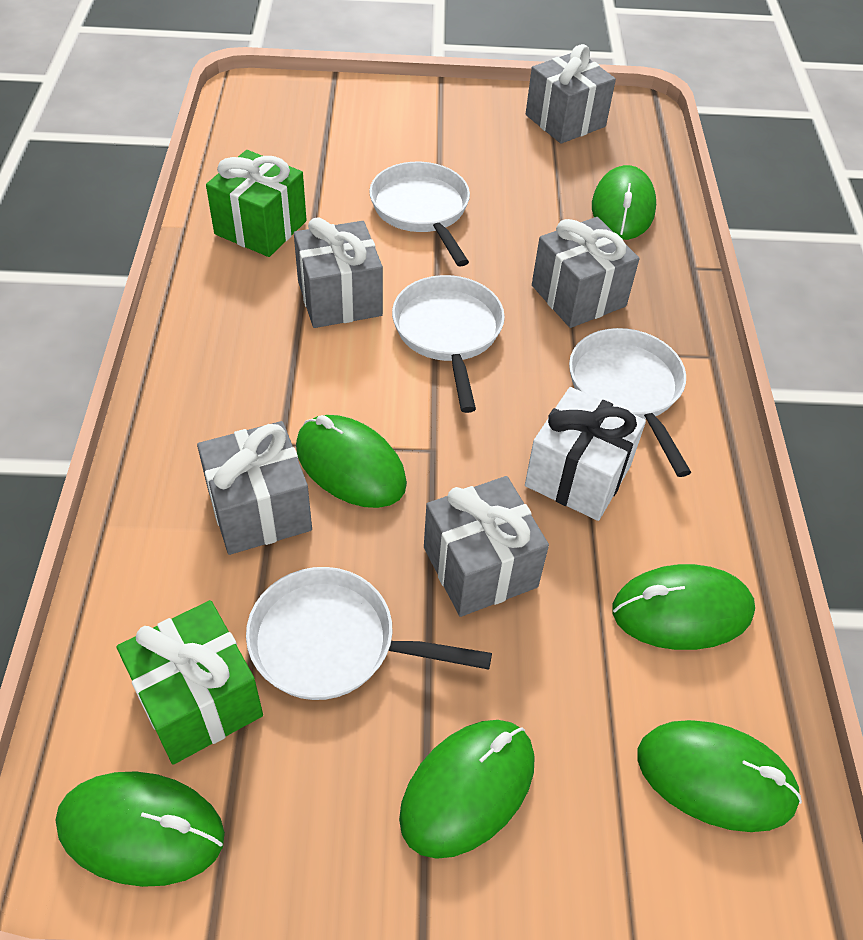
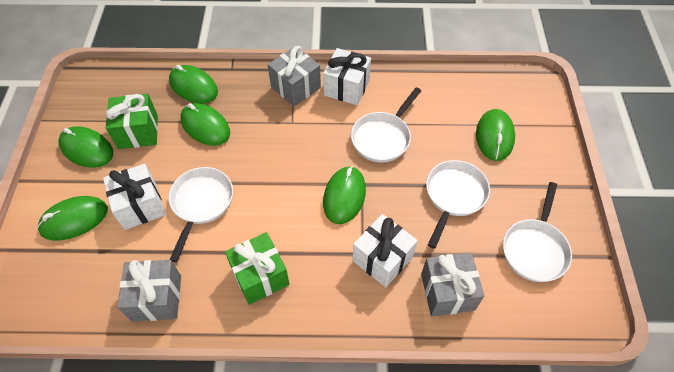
grey gift: [197,421,312,555] [294,217,383,328] [424,476,549,617] [526,44,616,144] [532,217,639,328] = 5 -> [117,260,181,321] [268,46,321,106] [421,252,484,317] = 3
white gift: [525,387,646,521] = 1 -> [103,164,166,230] [323,48,371,105] [352,214,418,287] = 3

